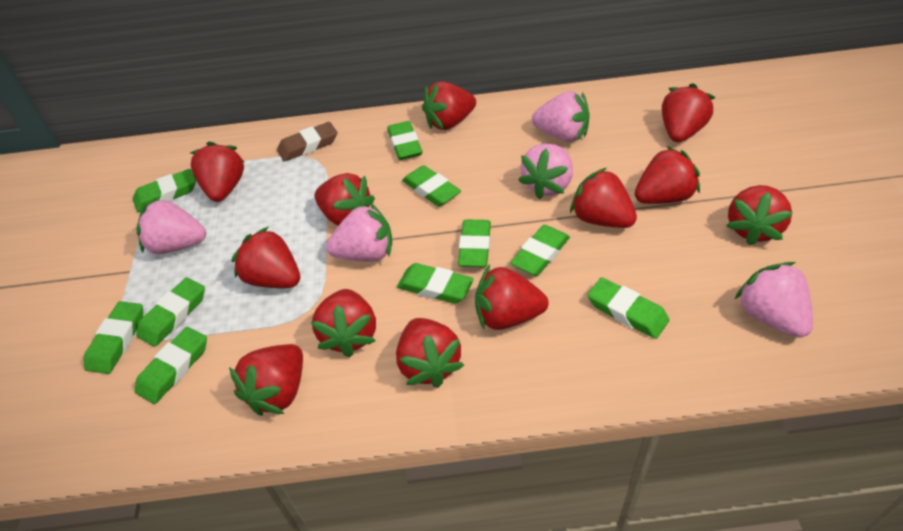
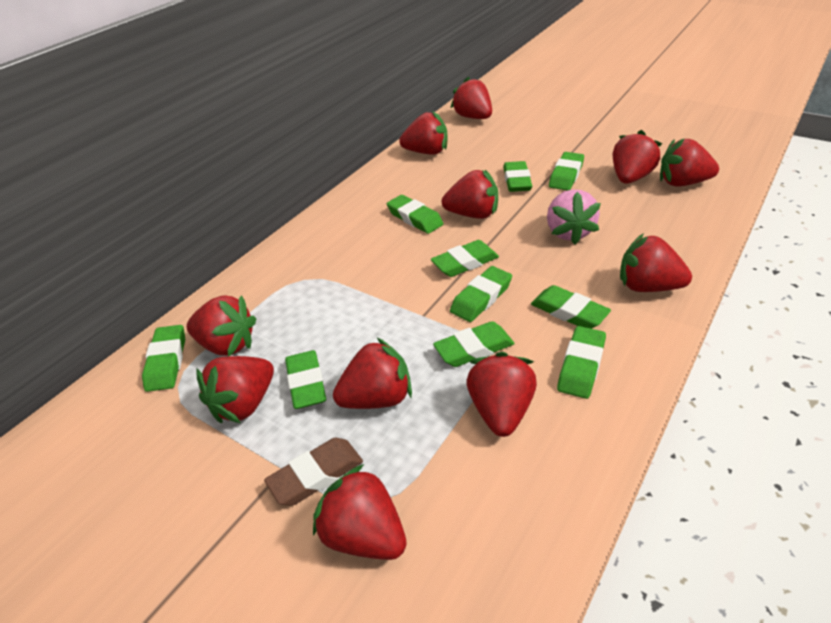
pink strawberry: [137,198,206,254] [326,203,392,262] [518,144,573,199] [532,91,590,142] [734,262,813,338] = 5 -> [547,189,601,245] = 1
red strawberry: [190,142,245,202] [229,344,303,416] [232,226,300,288] [311,289,376,357] [314,173,375,226] [396,318,464,388] [422,81,476,130] [475,265,549,330] [570,168,637,228] [635,146,700,204] [662,83,715,142] [726,185,793,246] = 12 -> [187,295,256,356] [196,356,274,423] [313,464,407,560] [333,338,412,409] [399,111,448,155] [442,170,498,219] [451,76,492,119] [467,352,537,437] [613,130,662,184] [620,233,692,292] [660,138,719,187] = 11

